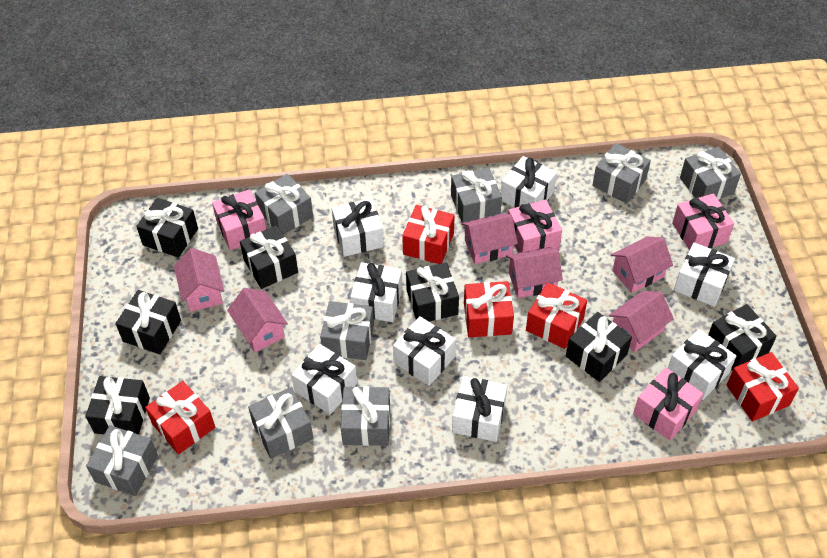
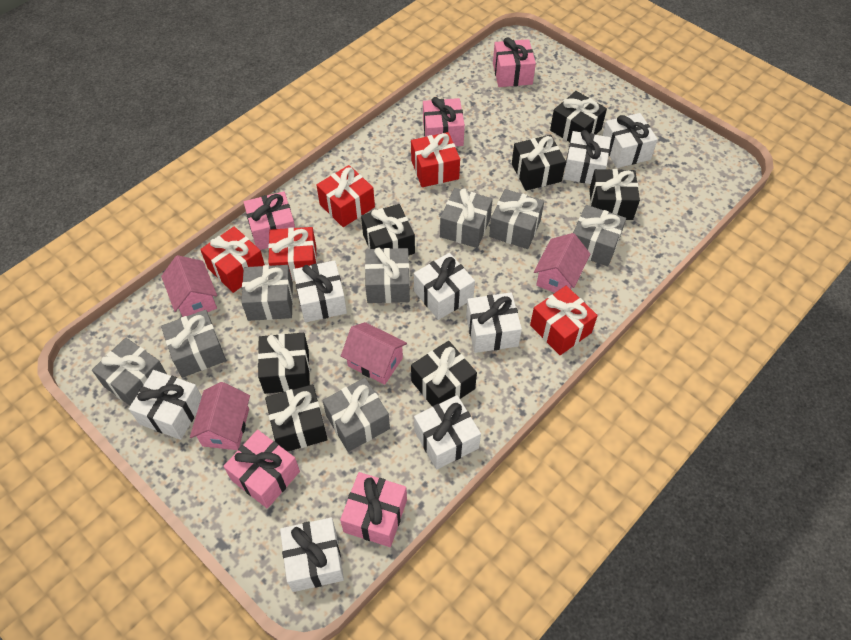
pink gift: [212,189,266,250] [508,200,562,253] [633,367,703,441] [672,193,734,250] = 4 -> [223,430,300,509] [244,191,295,250] [340,472,407,547] [423,97,465,146] [493,37,536,87] = 5
pink house: [174,248,224,312] [227,288,288,353] [462,213,518,264] [506,247,563,298] [609,291,674,352] [611,237,673,293] = 6 -> [161,255,217,317] [190,382,250,450] [341,322,407,385] [534,233,590,293] = 4

